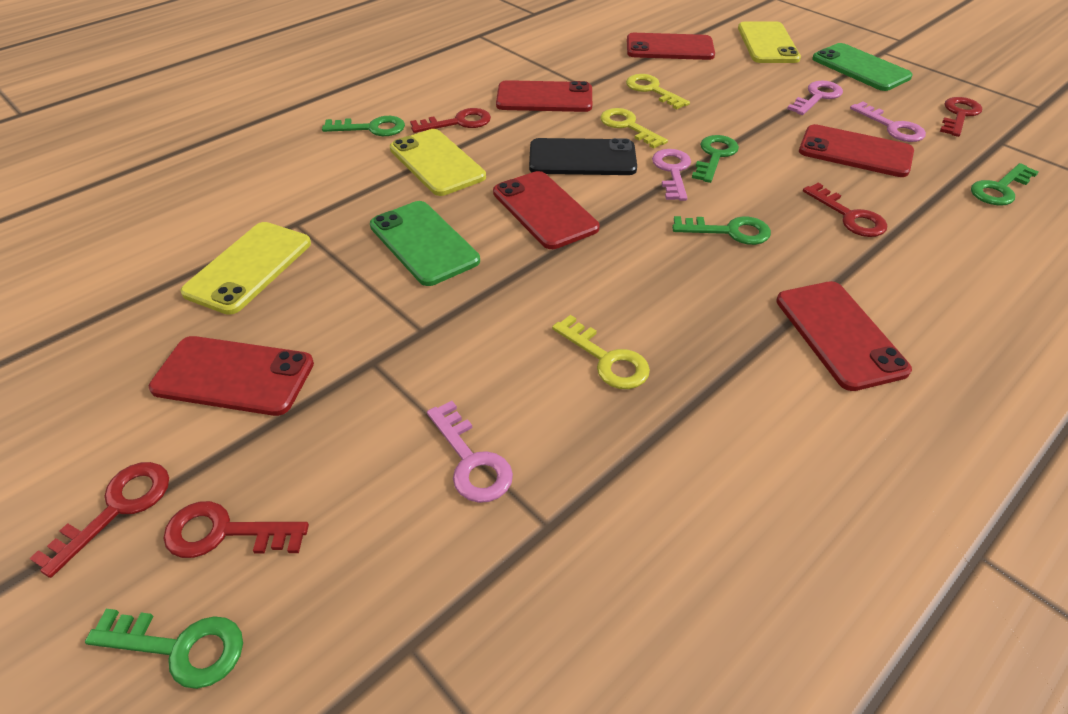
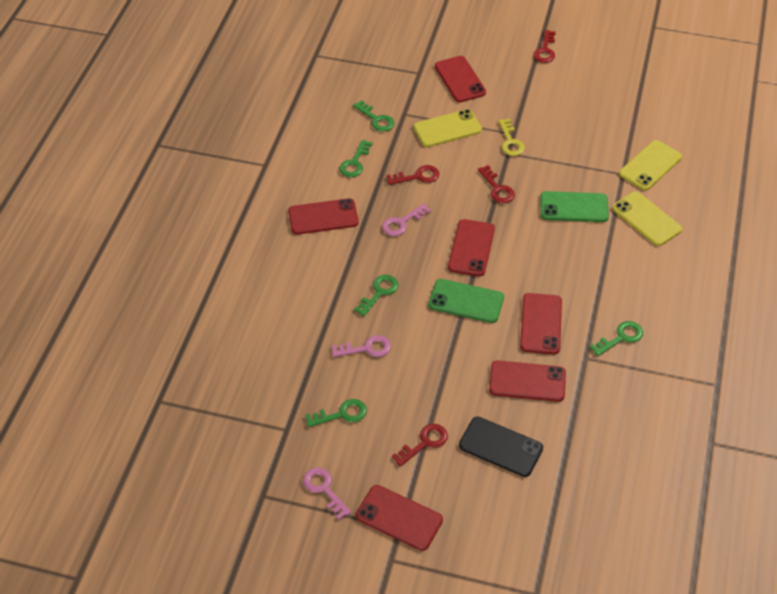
pink key: [427,401,513,503] [652,149,691,201] [787,81,843,115] [850,101,926,142] = 4 -> [303,467,351,520] [332,335,391,357] [382,203,431,236] = 3
red key: [29,462,169,578] [163,501,309,558] [410,108,491,133] [803,183,887,237] [940,97,982,137] = 5 -> [387,165,439,185] [392,424,448,467] [478,165,515,203] [533,30,556,63] = 4
yellow key: [552,315,650,389] [600,108,668,149] [626,74,690,109] = 3 -> [499,119,525,156] = 1

